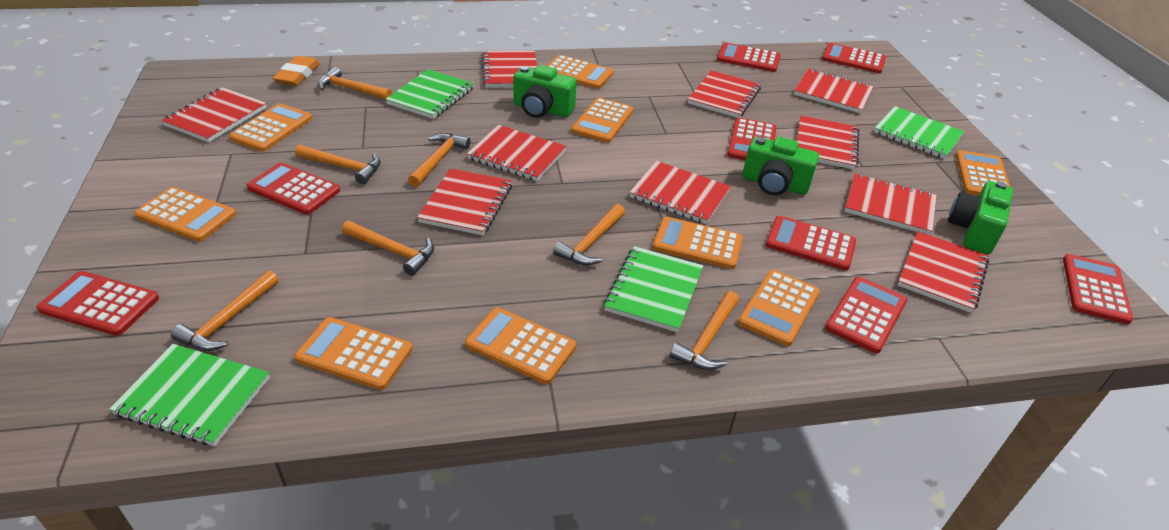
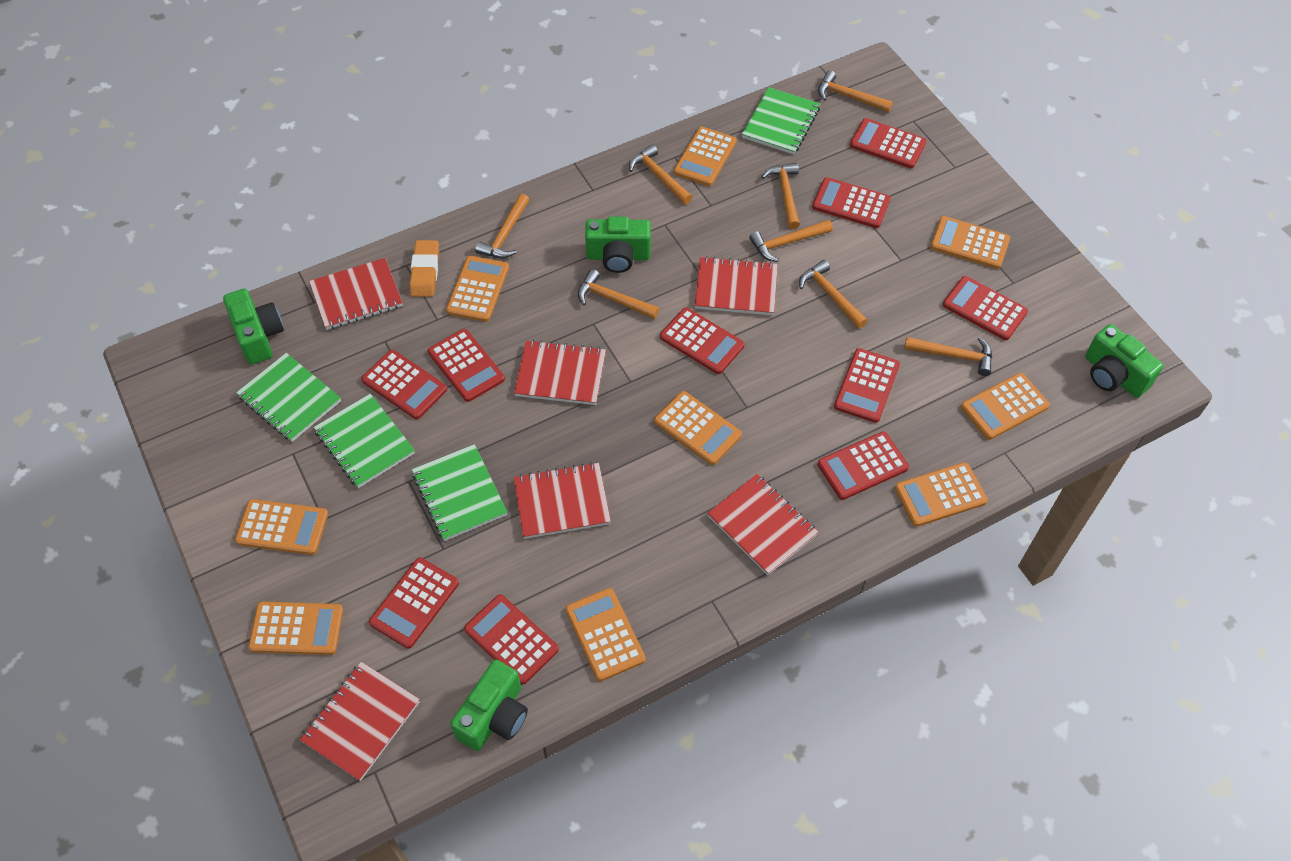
green camera: [513,65,577,118] [742,137,819,195] [948,181,1014,254] = 3 -> [223,289,284,365] [450,660,528,751] [585,217,651,273] [1085,324,1164,398] = 4
orange hammer: [171,270,279,351] [295,145,381,184] [318,67,392,99] [342,221,434,276] [408,133,471,187] [553,204,625,265] [669,291,739,370] = 7 -> [475,194,529,259] [578,269,659,319] [629,144,692,204] [749,220,833,262] [761,163,800,229] [799,260,868,328] [818,71,893,112] [904,337,992,376] = 8
red calculator: [36,271,159,336] [247,162,340,215] [717,42,781,72] [727,118,777,160] [766,216,856,271] [822,43,886,73] [825,277,907,353] [1063,254,1133,324] = 8 -> [361,350,447,419] [369,558,459,649] [428,329,505,402] [464,595,559,684] [660,307,745,374] [812,177,891,228] [818,432,909,500] [834,348,900,423] [850,118,927,168] [943,276,1028,340] = 10
red notebook: [162,87,267,142] [417,168,512,235] [467,125,566,181] [481,50,537,88] [630,161,731,224] [688,70,761,118] [794,69,873,113] [797,116,859,169] [845,173,937,235] [898,231,989,313] = 10 -> [300,662,420,781] [309,258,403,330] [513,462,611,539] [514,340,606,405] [694,256,778,315] [707,474,818,575] = 6

